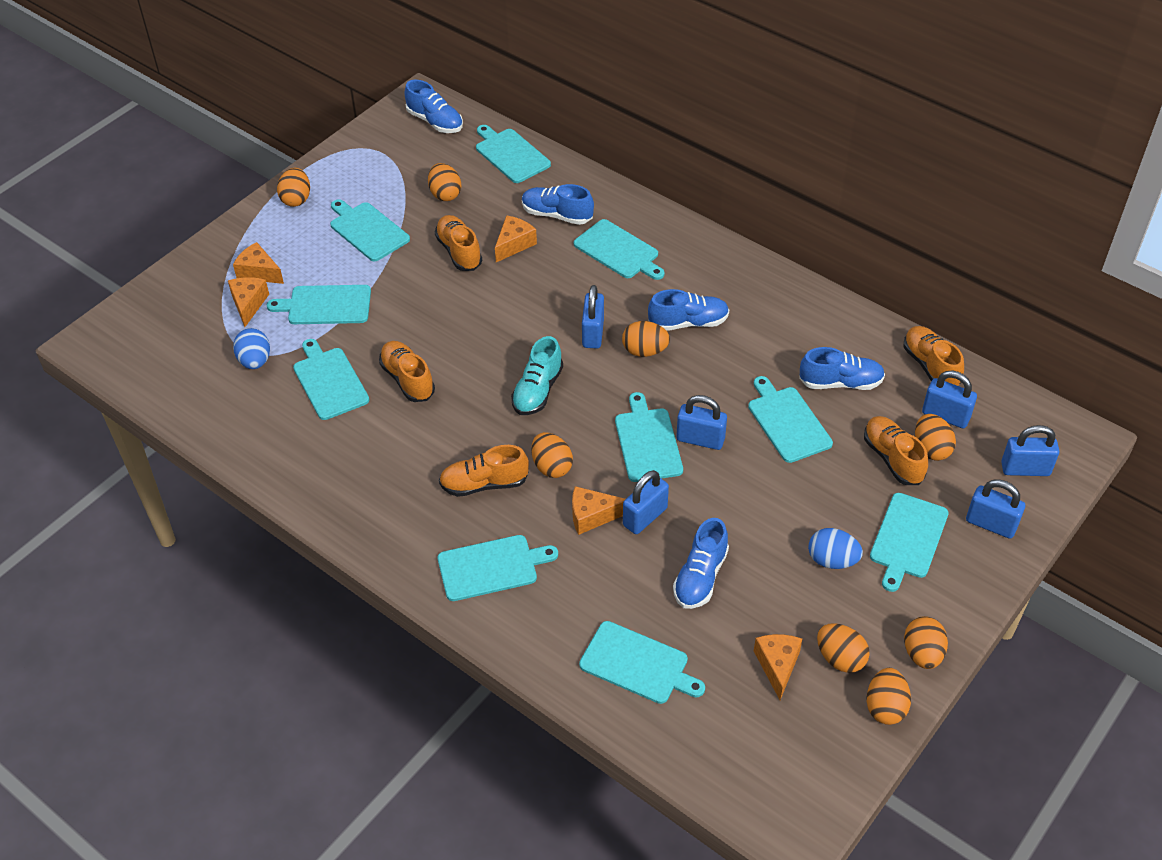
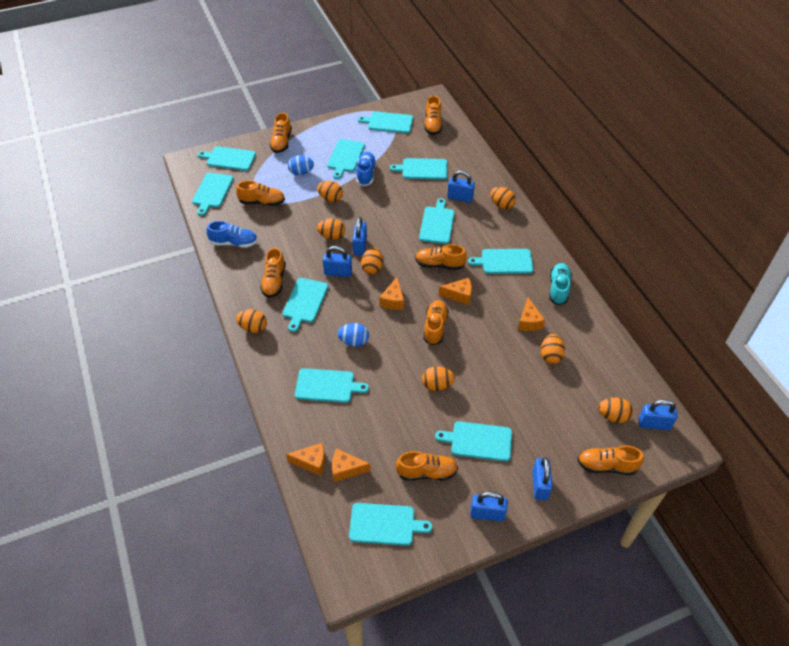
blue shoe: [404,80,463,133] [522,184,594,225] [648,289,729,331] [673,518,729,609] [799,347,885,390] = 5 -> [206,221,258,248] [357,152,376,186] = 2
orange shoe: [379,341,435,402] [435,215,482,271] [439,445,529,497] [864,416,928,485] [903,326,964,386] = 5 -> [236,180,285,206] [260,247,286,298] [270,113,292,153] [396,451,458,481] [415,244,467,270] [424,95,442,135] [424,300,449,345] [577,446,644,475] = 8
turquoise cutting board: [267,285,371,324] [293,339,369,420] [330,199,410,261] [438,535,558,601] [476,125,551,183] [574,219,665,280] [579,621,705,704] [615,392,683,482] [748,376,833,463] [870,493,949,592] = 10 -> [192,173,233,216] [198,146,256,171] [283,278,328,332] [295,368,369,403] [327,139,365,179] [349,503,432,546] [358,112,413,133] [390,158,447,180] [419,198,455,244] [435,421,512,462] [468,249,533,274] = 11

